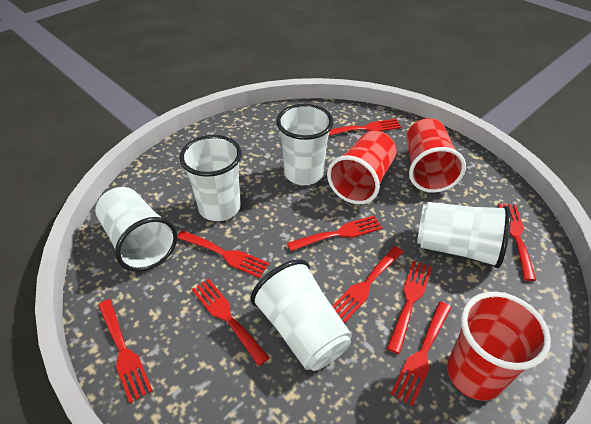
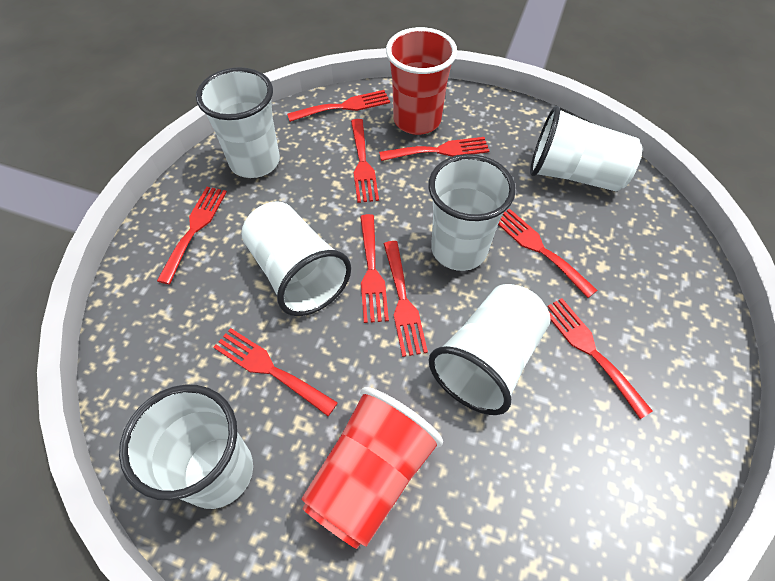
red cup: [327,130,397,204] [406,118,466,193] [447,292,551,401] = 3 -> [301,387,443,549] [386,27,457,135] = 2
white cup: [95,187,177,272] [179,135,242,221] [250,259,352,371] [276,104,334,185] [417,202,511,268] = 5 -> [119,385,253,509] [196,67,280,178] [241,201,351,316] [428,154,516,271] [429,284,551,415] [530,106,642,191] = 6

